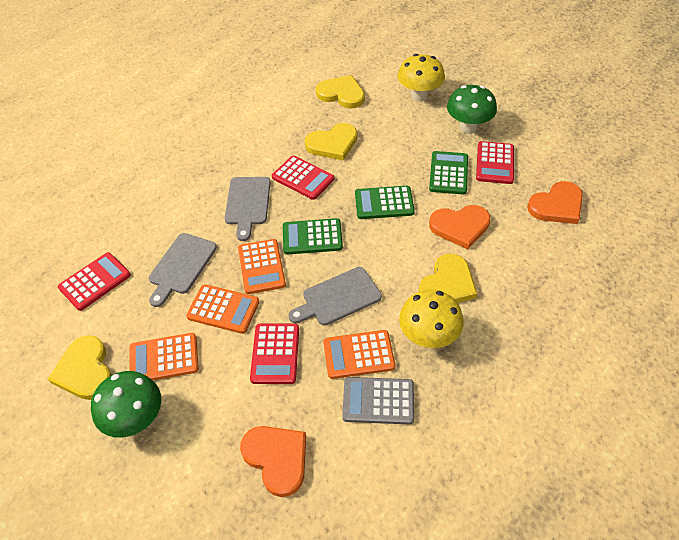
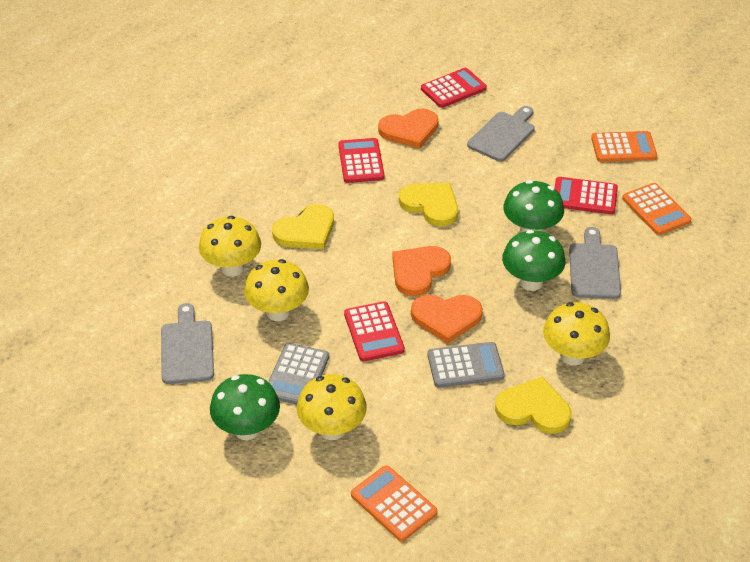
green calculator: [283,218,343,255] [355,186,415,219] [429,151,468,194] = 3 -> none = 0
green mushroom: [91,371,161,438] [447,85,497,134] = 2 -> [210,374,280,440] [502,230,566,291] [503,180,564,233] = 3
grey calculator: [342,377,414,425] = 1 -> [268,343,329,405] [427,342,505,388] = 2
orange calculator: [129,333,199,380] [186,284,259,334] [238,239,286,294] [323,330,395,379] = 4 -> [351,465,437,542] [591,131,657,162] [622,183,691,235] = 3
yellow heart: [48,335,111,400] [305,123,357,161] [316,75,365,108] [419,254,477,303] = 4 -> [272,204,334,249] [399,183,458,226] [495,377,571,434] = 3
yellow mushroom: [398,54,445,102] [399,289,464,348] = 2 -> [199,216,261,277] [244,259,309,321] [297,374,367,440] [543,302,610,366] = 4

